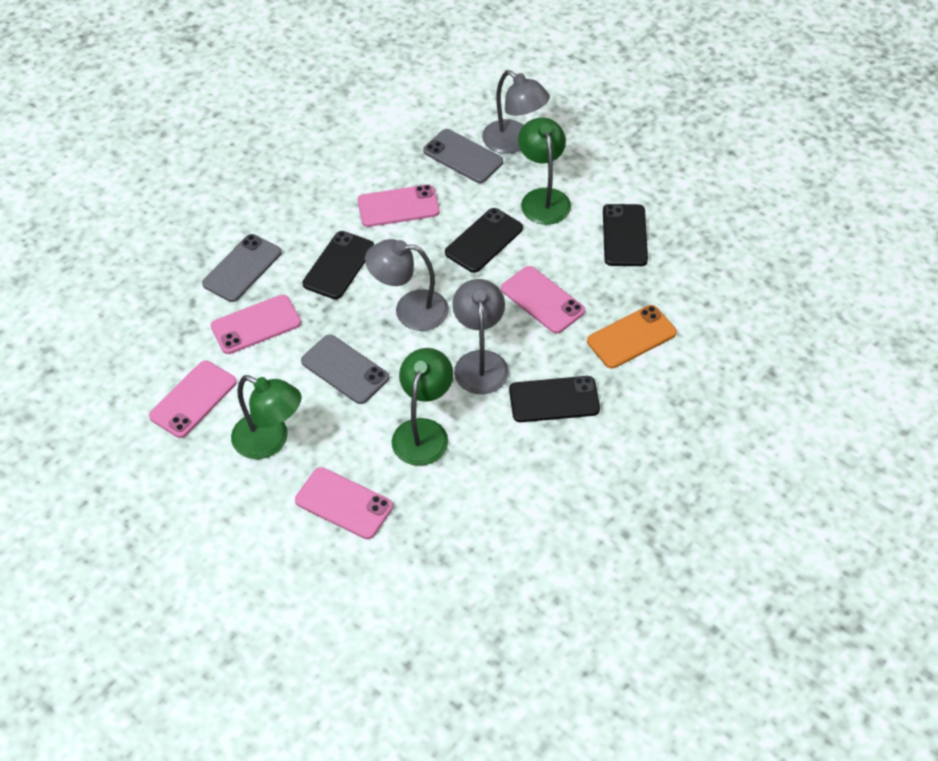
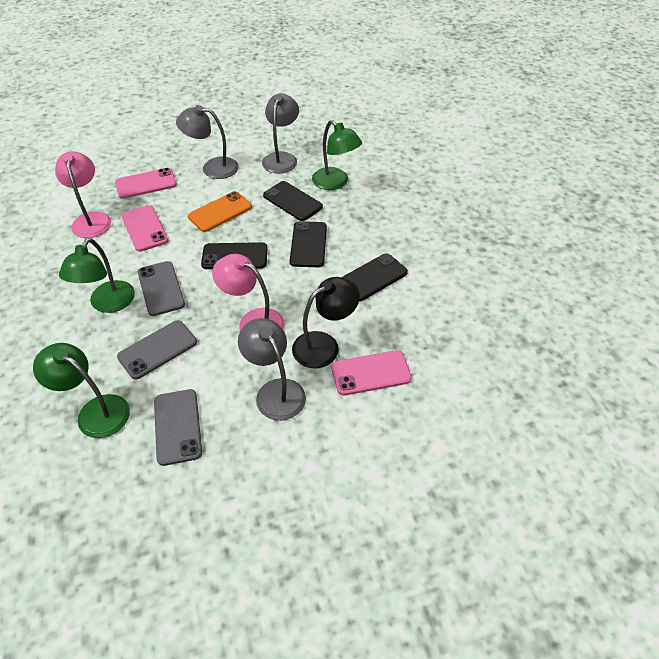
black lamp: none = 0 -> [292,277,360,368] = 1
pink lamp: none = 0 -> [55,151,111,238] [212,254,285,331] = 2
pink phone: [149,361,236,438] [211,295,301,354] [295,467,393,539] [357,185,439,227] [501,266,585,334] = 5 -> [115,168,177,199] [122,205,169,252] [331,350,412,396] = 3

